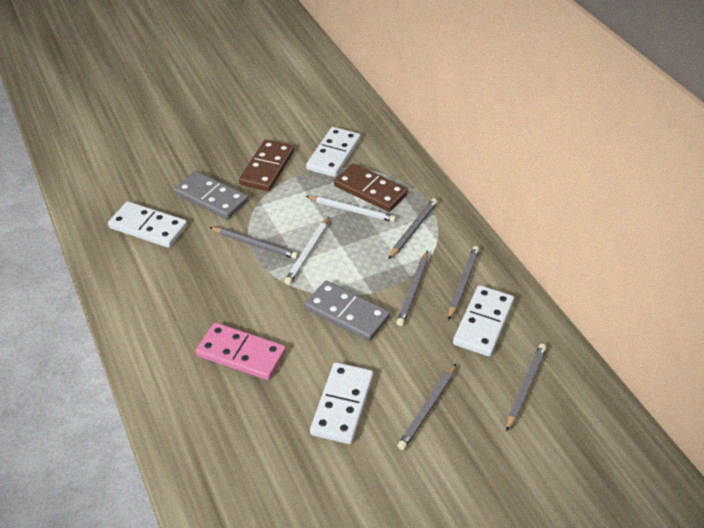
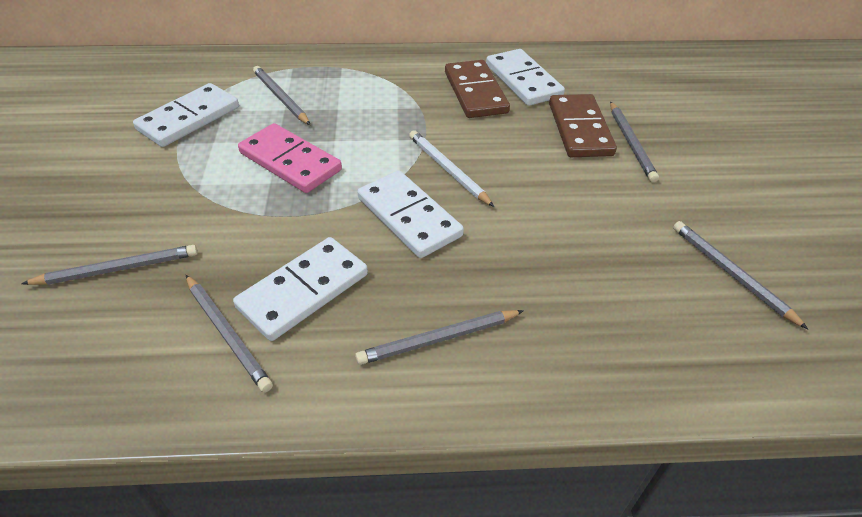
grey domino: [174,171,248,219] [305,281,390,341] = 2 -> none = 0
white pencil: [284,217,329,285] [306,196,396,222] = 2 -> [409,130,494,207] = 1

